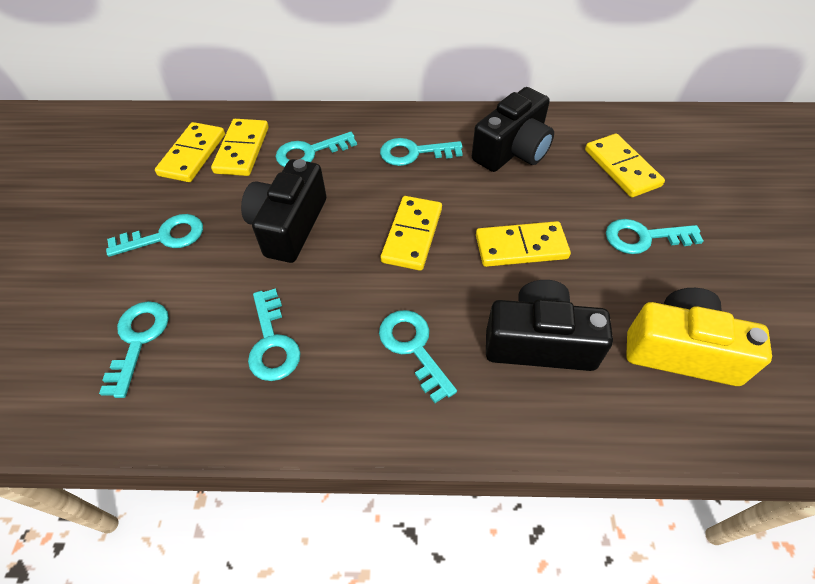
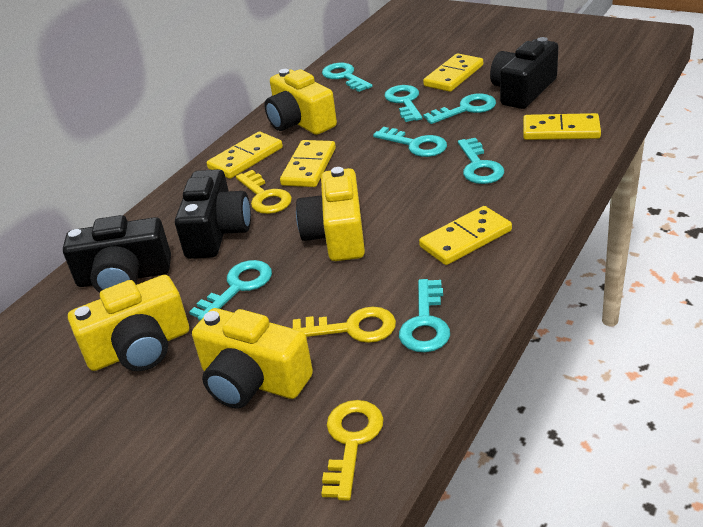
yellow camera: [626,288,772,386] = 1 -> [68,275,189,371] [192,308,313,408] [264,69,337,135] [296,167,365,261] = 4
yellow key: none = 0 -> [236,170,292,214] [293,307,396,343] [321,400,383,501] = 3

